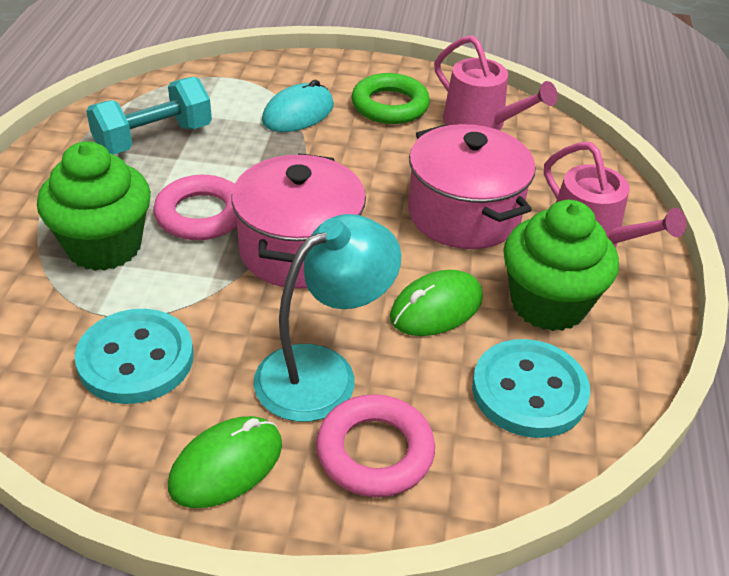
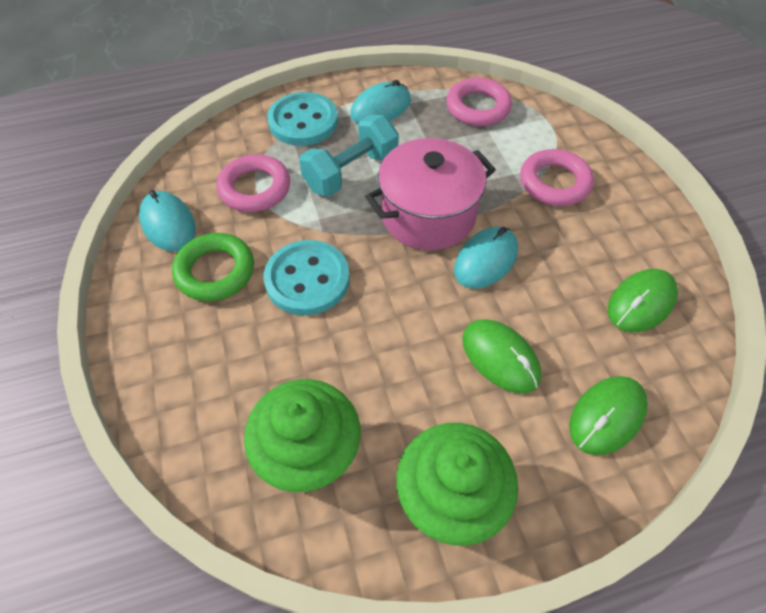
green mouse: [168,416,282,508] [390,270,483,336] = 2 -> [462,319,541,394] [569,376,648,455] [608,269,678,332] = 3
pink pot: [231,153,366,289] [408,124,536,249] = 2 -> [365,138,496,250] = 1
pink ring: [153,175,237,240] [316,394,435,497] = 2 -> [217,154,290,212] [446,78,512,126] [520,149,594,206] = 3
pink watering can: [434,35,558,130] [544,142,687,247] = 2 -> none = 0
turquoise lamp: [253,214,401,422] = 1 -> none = 0
turquoise mouse: [262,80,334,132] = 1 -> [139,190,196,251] [350,80,411,124] [454,227,518,289] = 3

